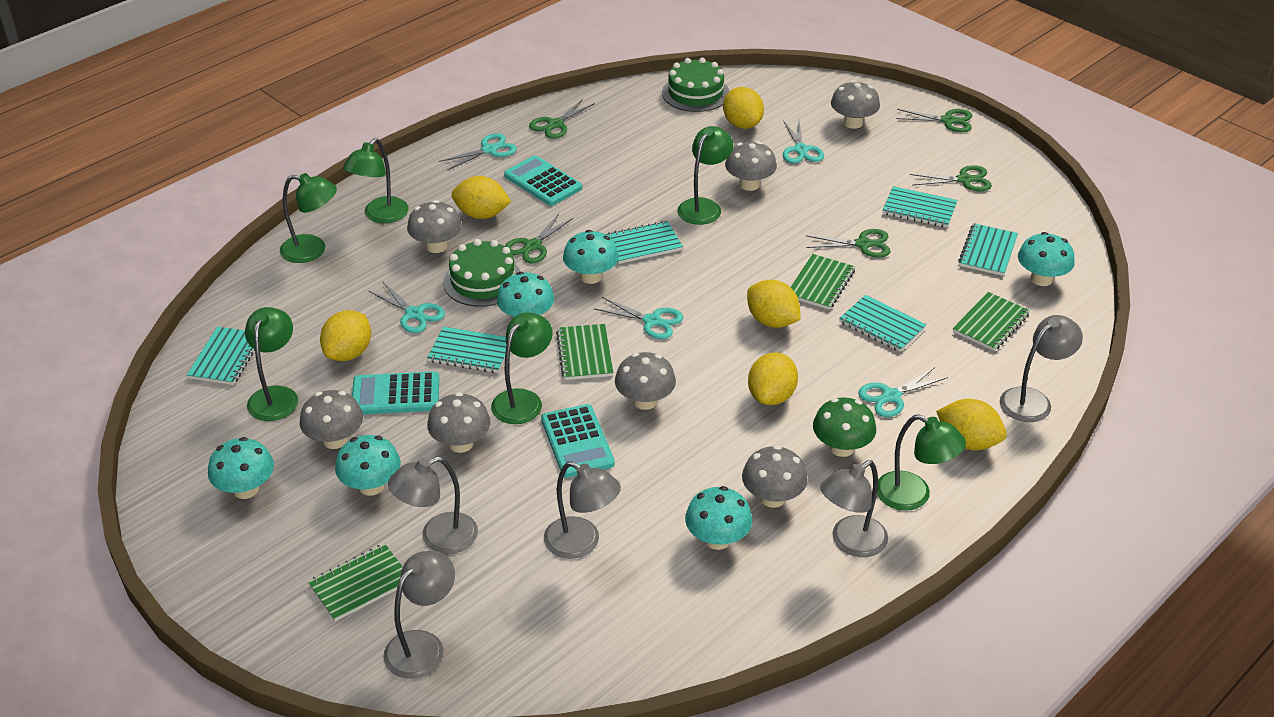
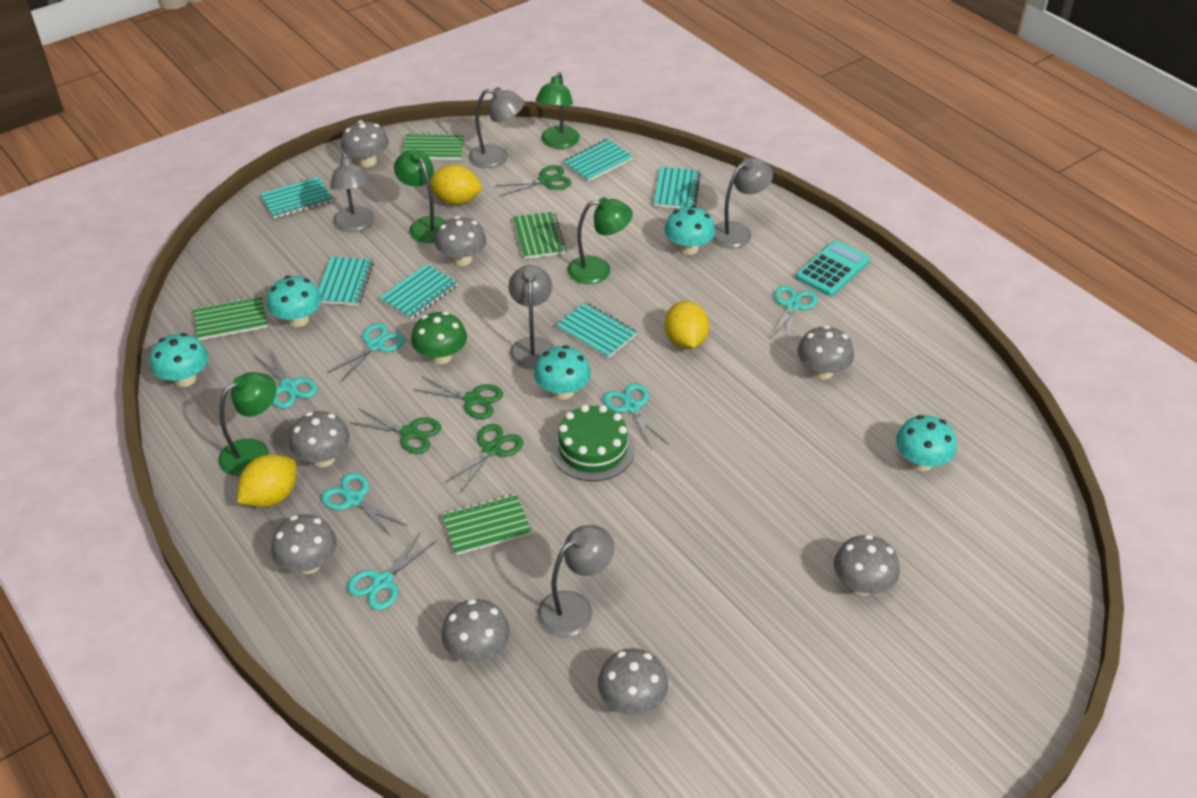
green cake: [443,239,521,307] [662,58,729,112] = 2 -> [551,405,635,481] = 1
green lamp: [245,307,298,421] [280,173,337,263] [343,138,409,223] [491,312,552,424] [677,126,733,225] [877,414,966,511] = 6 -> [218,372,277,476] [394,149,446,243] [536,72,580,149] [567,197,633,284] = 4
green scissors: [505,214,573,264] [529,99,595,139] [806,229,890,257] [896,109,972,133] [909,165,992,191] = 5 -> [350,409,441,454] [414,376,503,419] [445,424,523,493] [495,165,571,196] = 4
grey mushroom: [300,390,363,449] [407,200,462,253] [427,392,491,453] [615,352,676,410] [725,141,777,191] [742,445,808,508] [831,80,880,129] = 7 -> [271,514,337,574] [289,411,350,467] [341,121,389,167] [435,216,487,266] [441,599,510,662] [598,648,668,715] [798,325,854,379] [834,534,900,595] = 8
turquoise calculator: [352,371,439,414] [504,155,582,206] [541,404,615,478] = 3 -> [796,240,870,296] = 1
turquoise mushroom: [208,437,274,499] [335,435,401,496] [497,272,554,317] [563,230,619,284] [685,486,752,550] [1018,232,1075,286] = 6 -> [150,333,208,387] [267,276,322,327] [534,345,591,400] [664,205,715,255] [896,415,957,471] = 5
turquoise scissors: [369,281,445,333] [439,133,517,170] [594,297,683,339] [783,120,824,163] [858,367,948,417] = 5 -> [255,347,317,409] [321,473,407,537] [327,323,405,381] [347,532,436,610] [603,383,669,450] [771,285,818,340] = 6
yellow lemon: [320,310,371,361] [451,176,512,219] [723,87,764,129] [747,280,801,328] [748,352,798,405] [936,399,1007,450] = 6 -> [237,454,297,507] [430,165,482,205] [665,301,709,349] = 3

